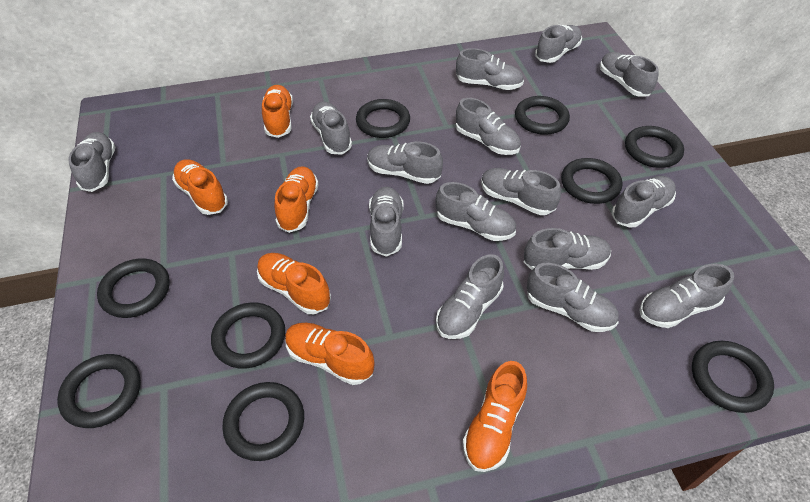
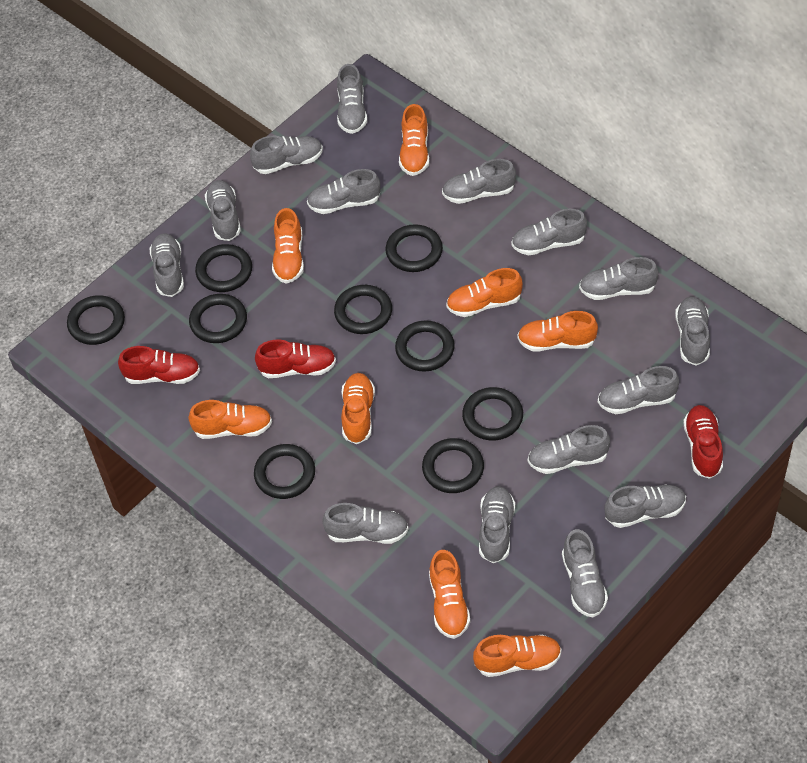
orange shoe: [172,159,228,215] [257,253,331,314] [262,85,293,138] [274,166,319,233] [285,323,374,385] [463,361,527,472] = 6 -> [188,400,272,439] [272,208,304,284] [341,373,375,444] [399,104,429,176] [429,550,470,639] [446,268,523,317] [473,635,562,677] [517,311,598,351] = 8
red shoe: none = 0 -> [118,346,200,384] [255,340,336,378] [683,405,723,479] = 3

